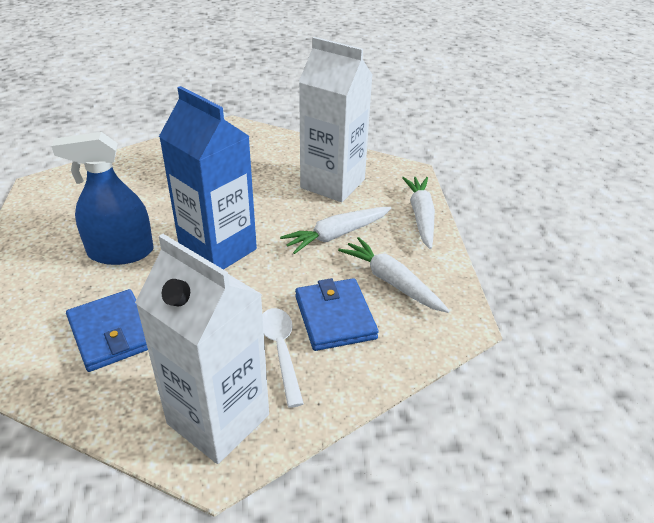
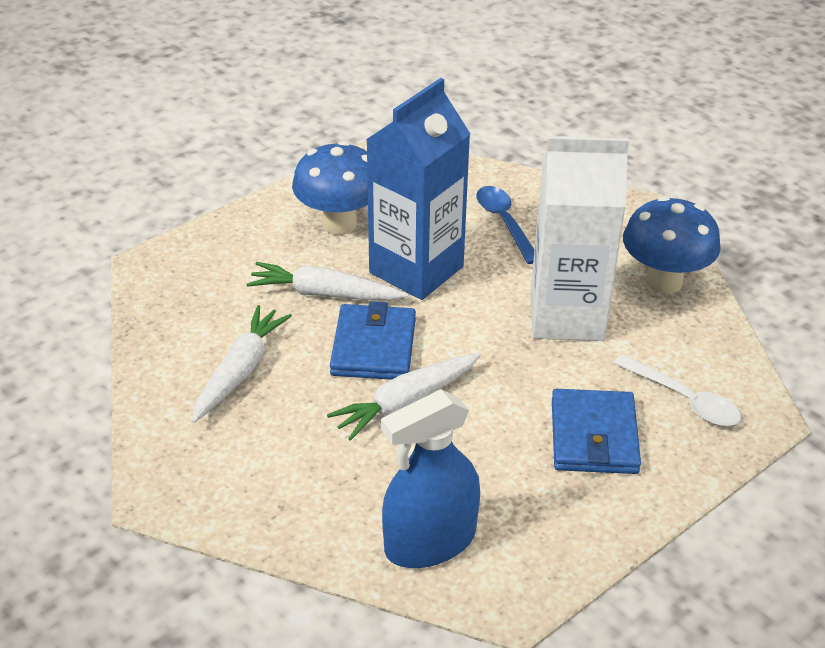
blue mushroom: none = 0 -> [292,141,368,235] [623,196,721,294] = 2
blue spoon: none = 0 -> [476,186,534,264] = 1
white carton: [135,234,269,464] [299,37,373,202] = 2 -> [531,136,629,341] = 1

